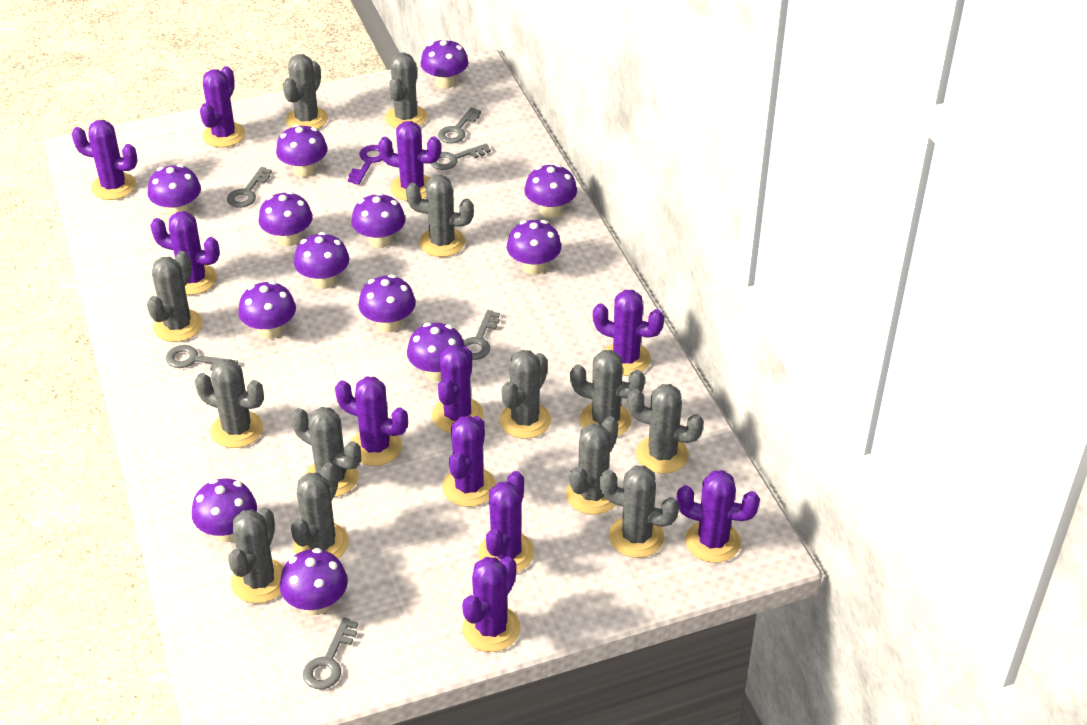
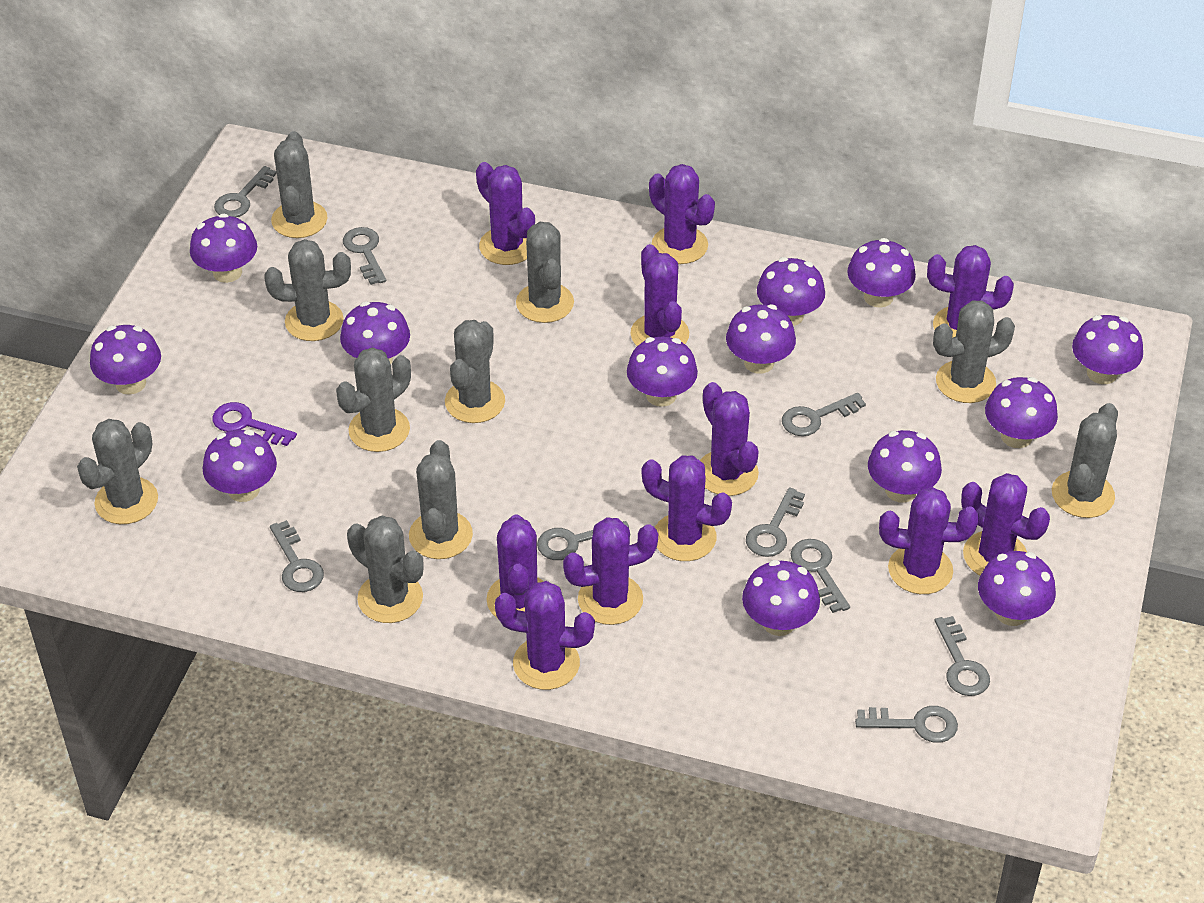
grey cactus: [147,251,203,342] [195,359,264,448] [228,508,284,603] [283,54,328,129] [291,407,361,497] [291,463,349,559] [385,52,427,129] [406,175,474,257] [500,350,551,439] [566,416,618,515] [570,350,645,437] [600,465,679,558] [628,384,704,474] = 13 -> [77,419,158,524] [264,239,351,341] [271,131,327,238] [336,347,411,452] [347,516,424,623] [409,440,473,559] [445,320,505,423] [516,222,574,323] [933,300,1015,403] [1052,403,1118,518] = 10
grey key: [166,345,238,371] [227,167,272,208] [303,618,358,689] [431,144,491,170] [438,107,481,143] [463,310,500,360] = 6 -> [214,166,277,217] [270,520,324,592] [343,227,386,285] [537,521,629,560] [746,487,805,557] [782,393,866,436] [790,539,850,613] [855,706,958,743] [934,616,990,696] = 9

